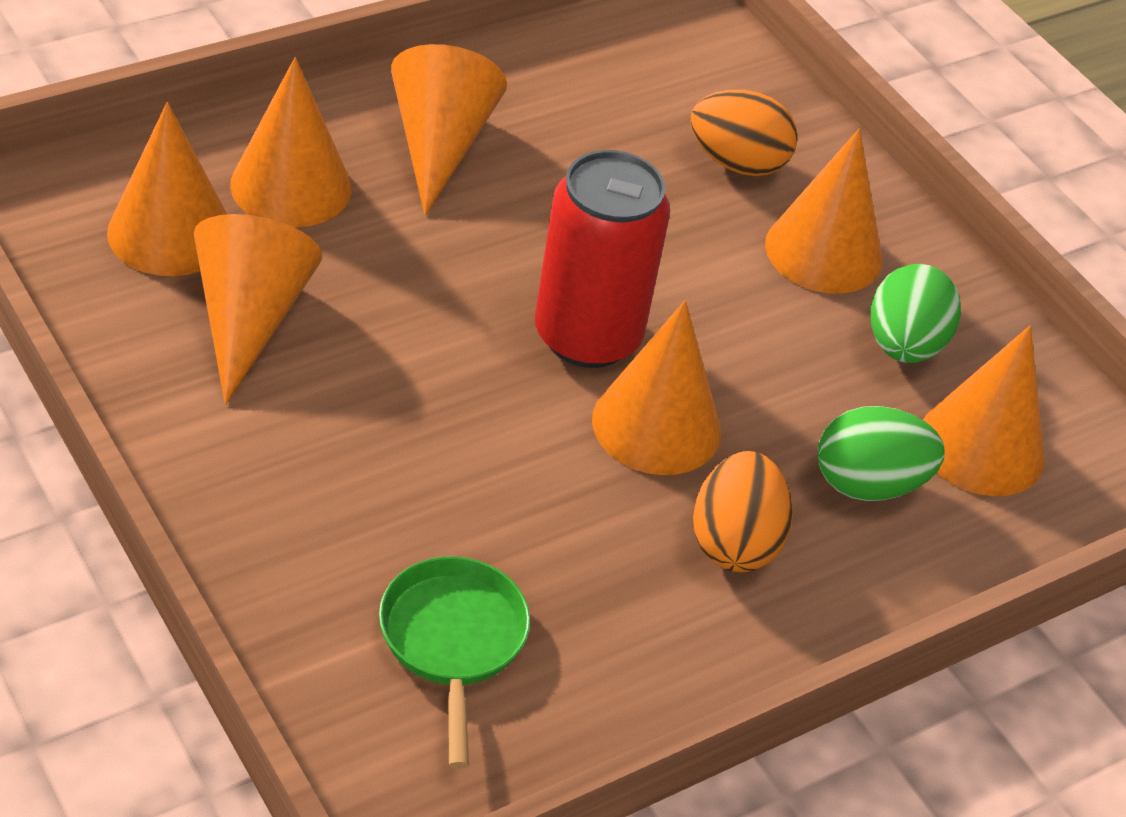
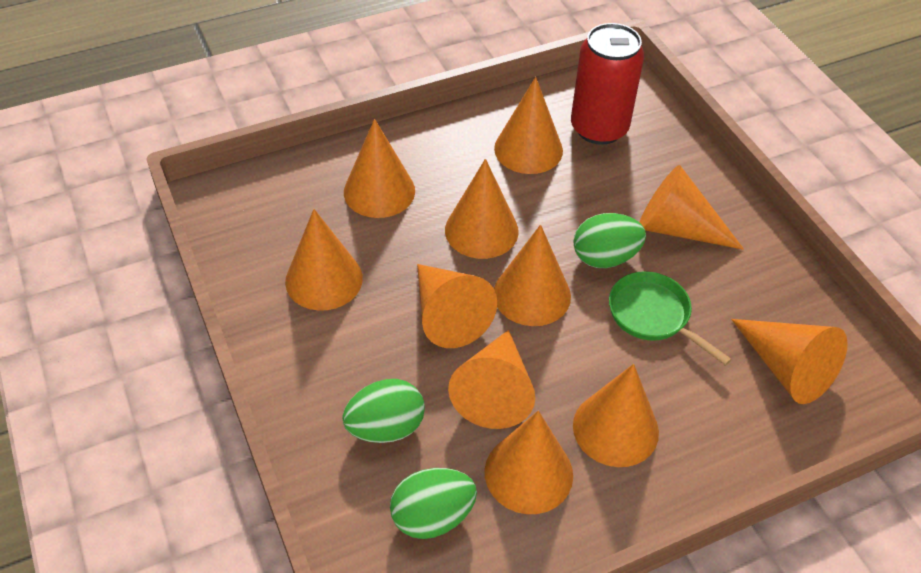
green egg: [817,406,945,501] [871,264,961,363] = 2 -> [342,379,425,443] [390,468,477,539] [573,213,646,268] = 3
orange cone: [107,102,227,276] [194,214,322,405] [230,57,352,227] [391,44,507,216] [592,300,721,475] [765,128,882,294] [923,325,1045,496] = 7 -> [285,209,363,311] [344,119,415,218] [417,264,497,348] [445,159,519,259] [448,330,535,429] [485,411,573,514] [494,77,563,174] [494,225,571,326] [573,364,659,467] [640,165,744,250] [731,319,848,404] = 11
orange egg: [690,90,798,176] [693,451,793,572] = 2 -> none = 0

